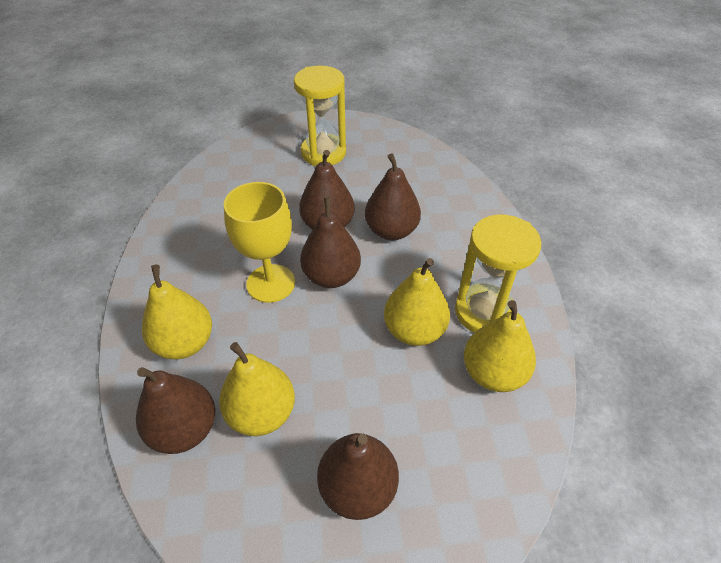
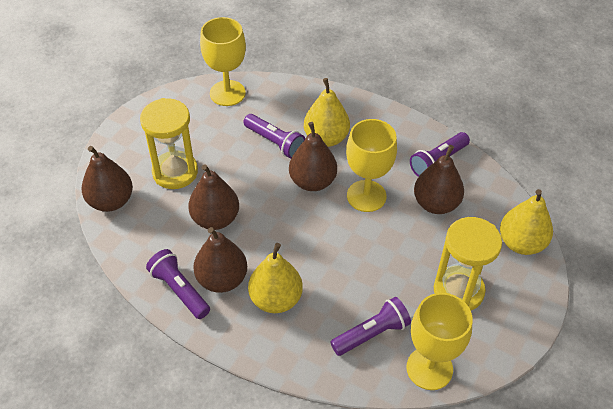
purple flashlight: none = 0 -> [146,249,210,319] [243,114,305,159] [330,297,411,356] [410,132,470,177] = 4
yellow goblet: [224,182,295,303] = 1 -> [200,17,246,106] [346,119,397,212] [406,293,473,390] = 3
yellow pear: [142,265,212,359] [219,342,295,436] [384,258,450,346] [464,300,536,392] = 4 -> [248,243,303,313] [304,78,350,147] [500,189,553,255] = 3

